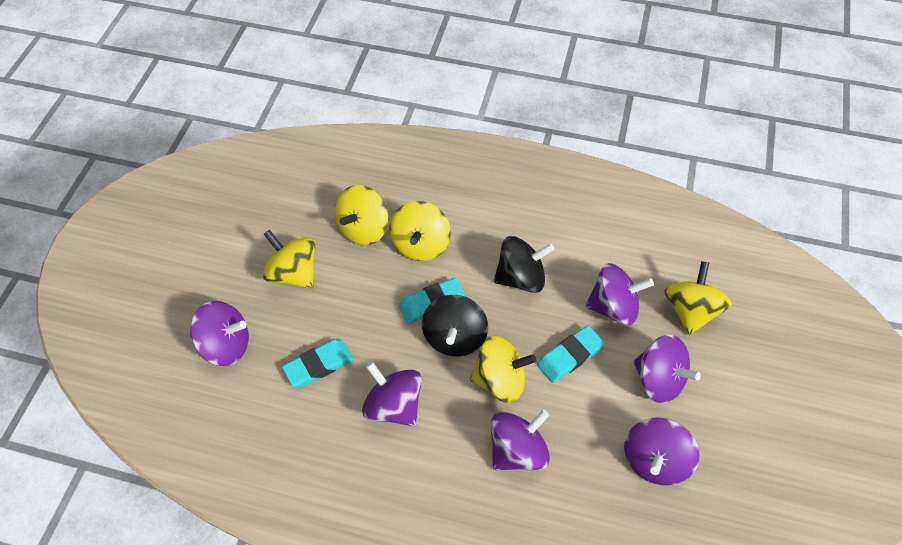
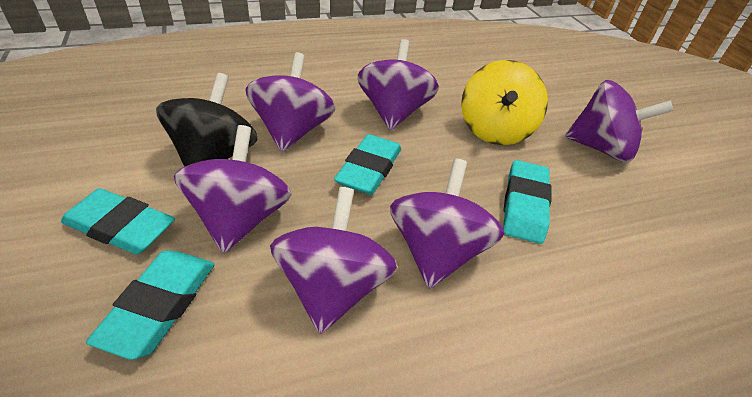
black spinning top: [422,295,488,357] [494,236,554,293] = 2 -> [156,73,258,167] = 1
turquoise eraser: [282,340,354,387] [399,278,465,324] [537,326,604,383] = 3 -> [61,188,175,255] [86,251,215,360] [334,134,401,195] [503,160,552,244] = 4
yellow spinning top: [263,230,315,289] [335,185,388,246] [389,201,451,261] [470,336,536,403] [664,261,732,335] = 5 -> [461,60,548,145] = 1

